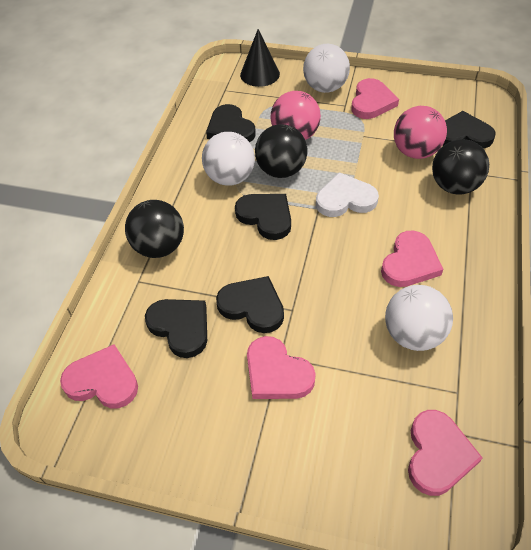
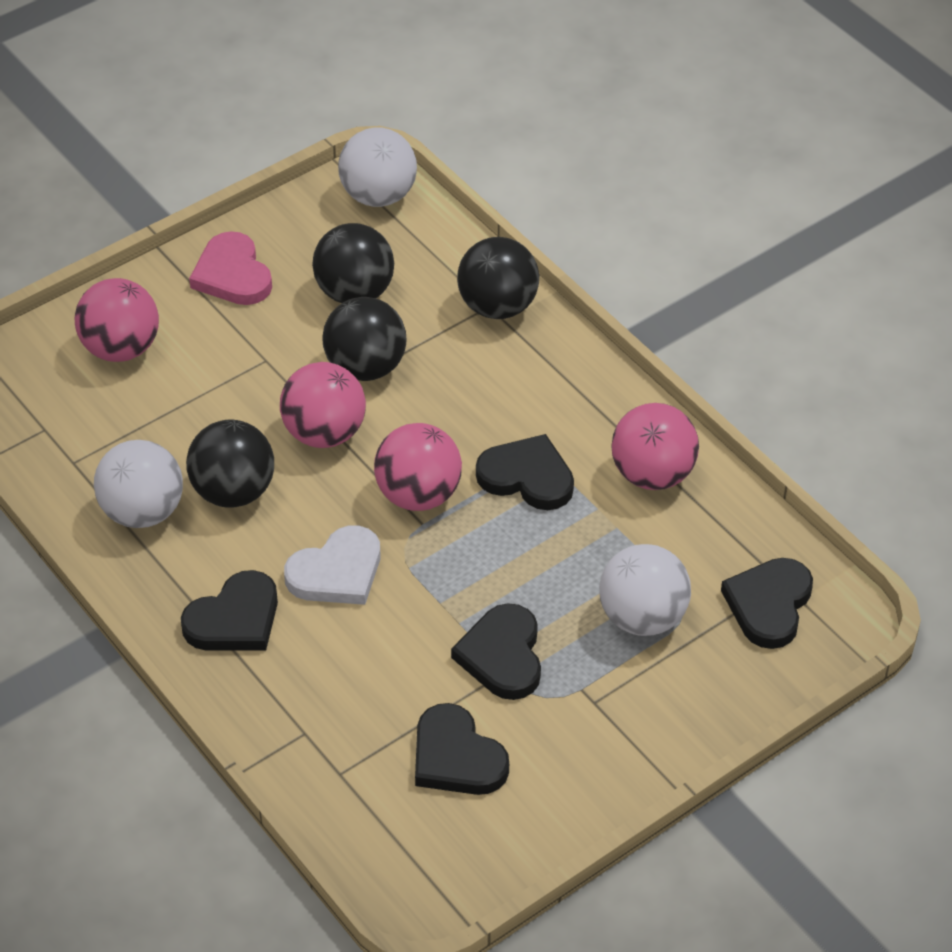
black ball: [125,200,184,258] [255,124,308,178] [432,139,489,194] = 3 -> [186,420,274,508] [312,223,394,303] [322,297,406,381] [457,237,539,319] = 4
black cone: [240,29,280,87] = 1 -> none = 0
pink ball: [271,91,321,140] [394,106,447,159] = 2 -> [75,278,159,362] [280,362,366,448] [374,423,462,511] [611,403,699,490] = 4
pink heart: [60,344,138,408] [247,336,316,399] [351,78,399,119] [381,230,443,287] [408,410,483,496] = 5 -> [189,231,272,305] = 1

